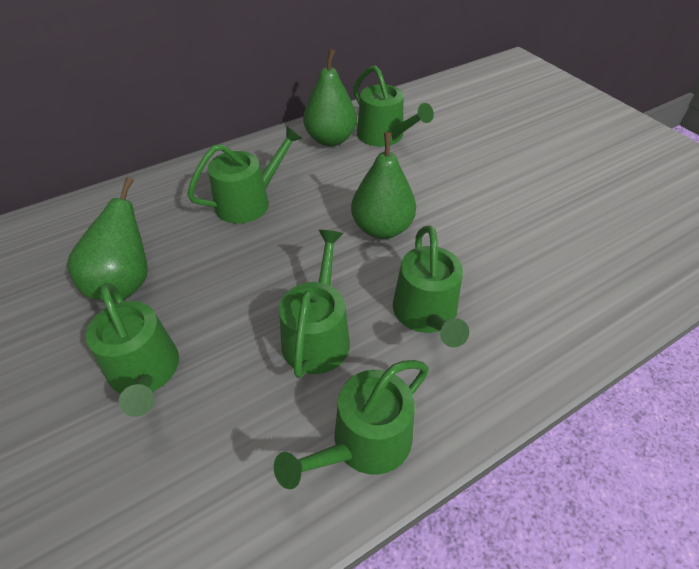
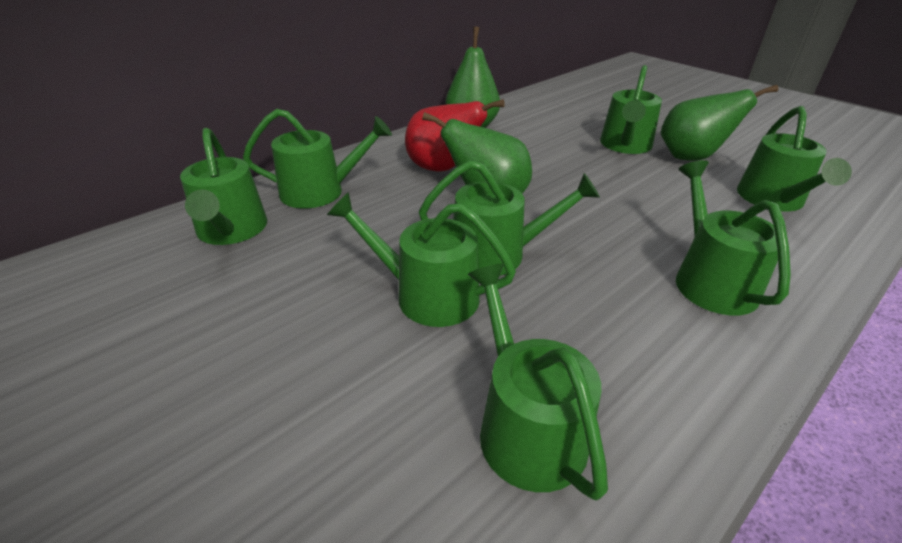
green watering can: [86,283,179,417] [187,125,303,224] [274,360,429,489] [279,230,350,378] [353,65,434,147] [393,226,469,347] = 6 -> [180,128,267,245] [243,109,392,208] [327,192,516,327] [419,160,600,275] [468,263,608,500] [600,65,662,154] [676,160,791,315] [737,106,852,212] = 8
red pear: none = 0 -> [405,99,505,172] = 1

